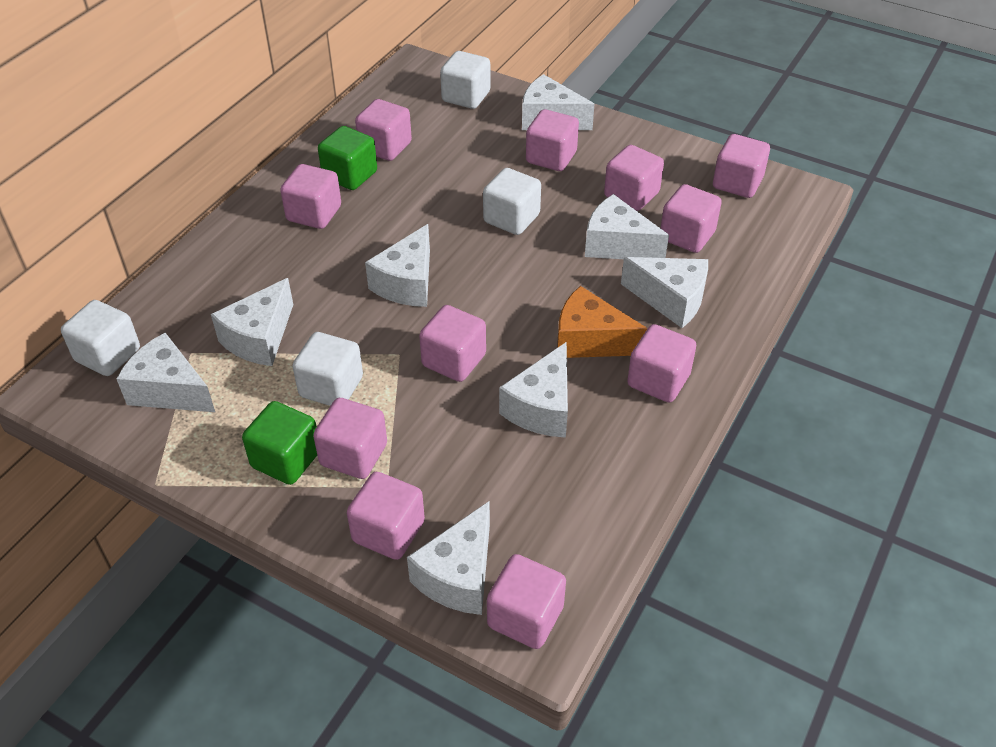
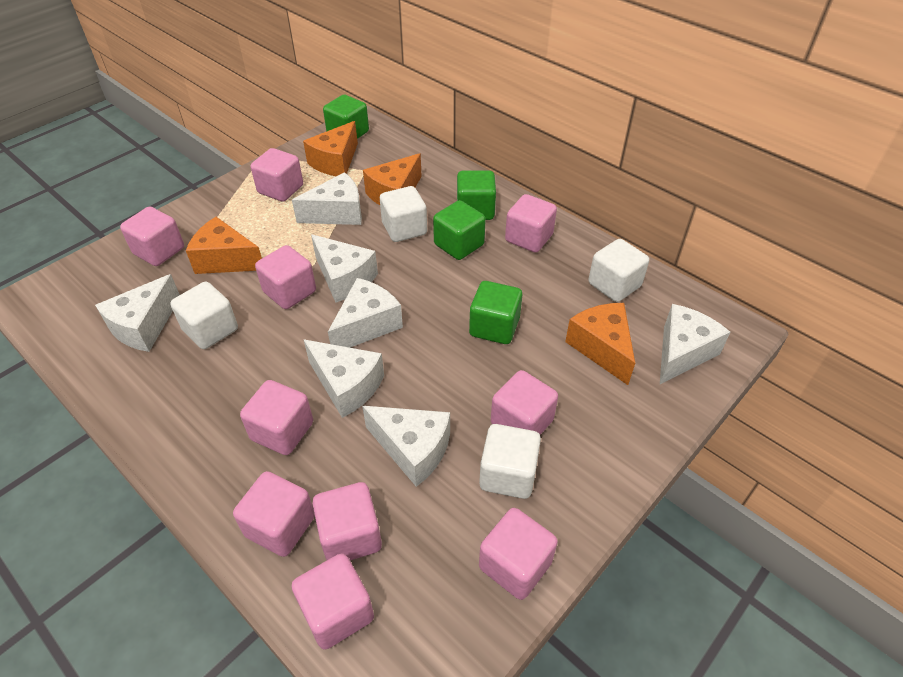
green cube: [242,401,317,485] [318,126,377,190] = 2 -> [323,95,369,139] [433,200,486,260] [457,170,496,220] [469,281,522,344] = 4
orange cheese: [557,286,648,358] = 1 -> [186,217,262,274] [303,121,358,176] [363,153,421,205] [565,303,635,385] = 4
pink cube: [280,164,341,229] [313,398,387,479] [347,472,425,560] [355,99,412,161] [419,305,486,382] [487,554,566,649] [526,109,579,171] [604,145,664,211] [627,324,696,403] [661,184,722,253] [713,134,770,198] = 11 -> [120,207,184,266] [233,471,315,557] [240,380,313,455] [251,148,303,202] [255,245,316,309] [292,553,374,650] [312,482,382,560] [479,508,558,600] [491,370,558,435] [505,194,557,253] = 10
white cheese: [117,333,215,412] [211,278,293,366] [365,224,430,307] [407,501,490,615] [499,342,568,438] [522,74,594,130] [585,194,669,259] [621,257,708,328] = 8 -> [95,274,180,352] [292,172,362,225] [304,340,384,418] [311,234,378,303] [328,278,403,348] [362,406,450,487] [660,304,730,384] = 7

